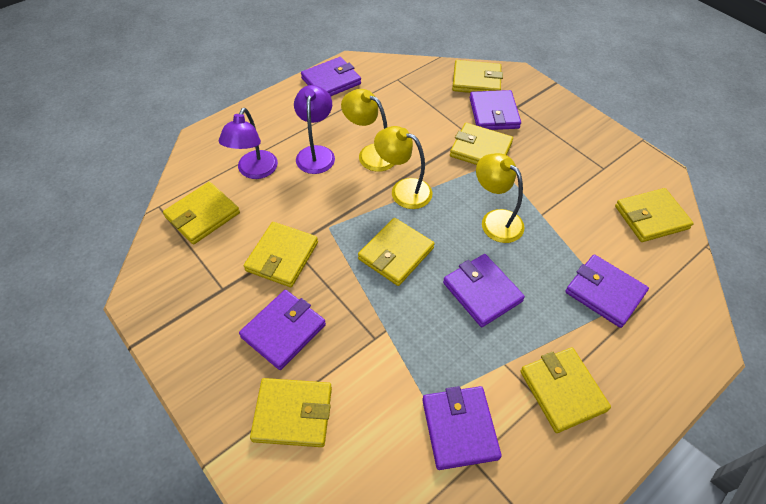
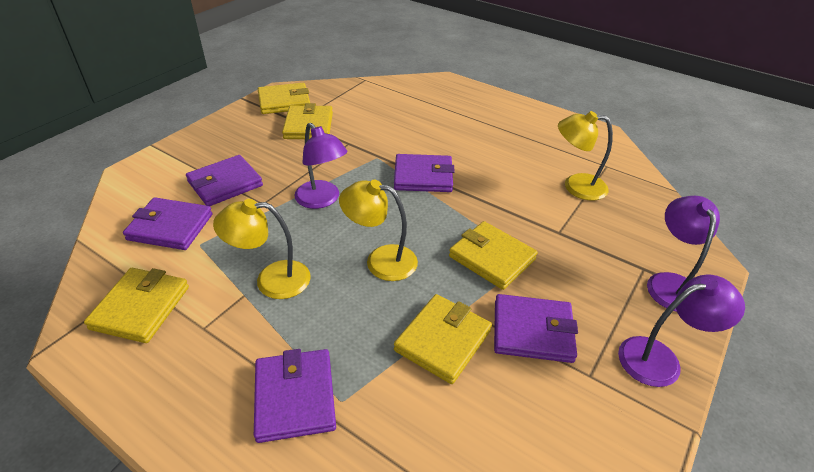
purple lamp: [219,108,278,179] [294,85,335,174] = 2 -> [294,123,347,209] [618,275,745,387] [647,196,720,312] = 3
purple wallet: [239,290,326,370] [301,57,361,96] [422,386,502,470] [443,254,525,327] [470,90,521,130] [565,254,649,328] = 6 -> [123,197,213,250] [186,155,263,206] [254,349,336,443] [394,154,455,192] [494,294,578,363] = 5
yellow wallet: [163,182,240,244] [244,222,318,287] [250,378,332,447] [358,218,435,286] [450,123,513,165] [452,60,503,93] [520,347,611,433] [615,188,694,242] = 8 -> [84,268,189,343] [258,83,310,114] [282,103,333,139] [394,294,492,384] [449,221,538,290] = 5

